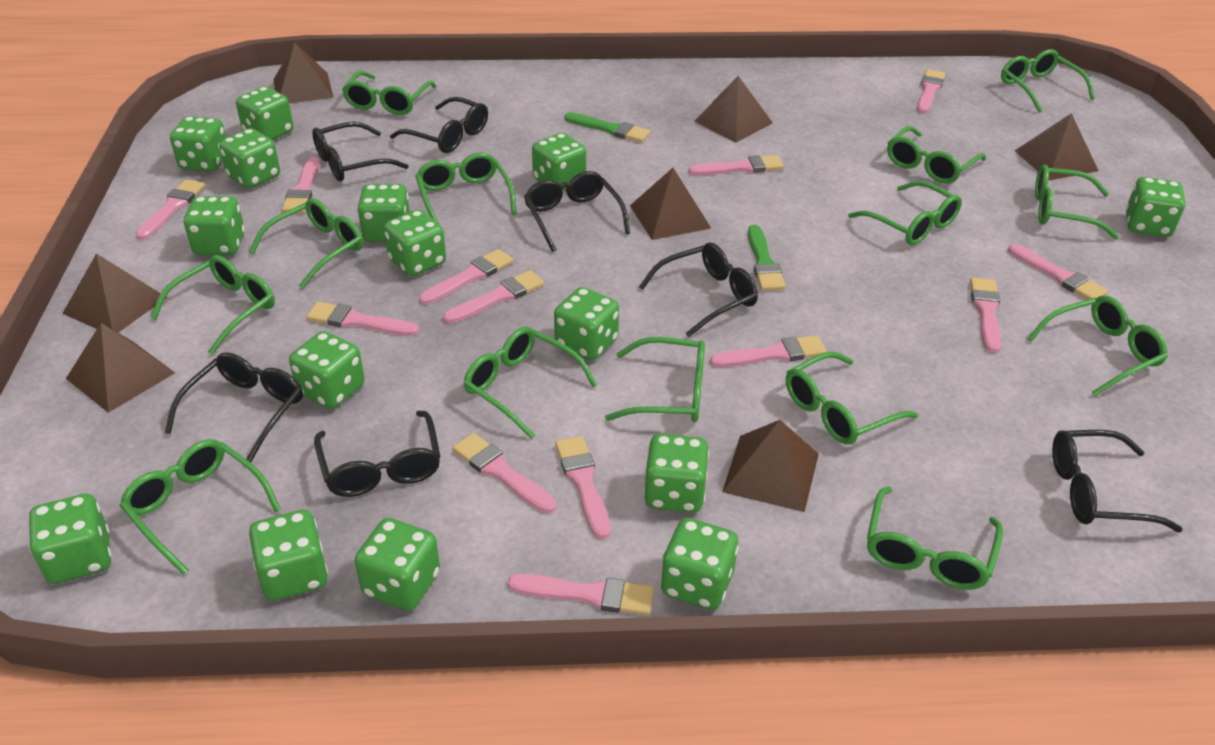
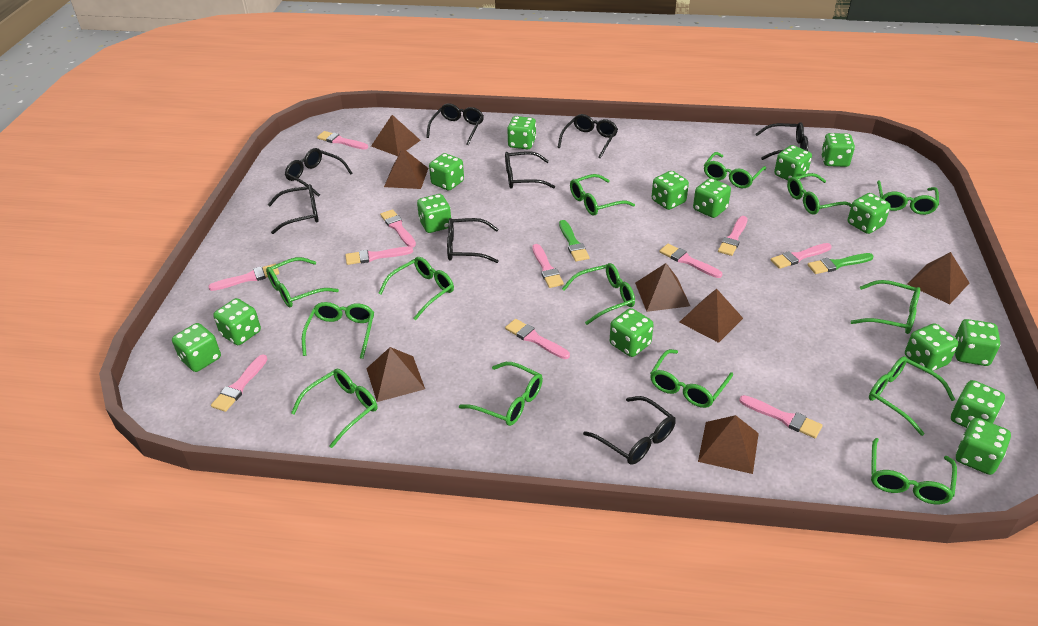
black glasses: [164,352,303,463] [312,122,409,181] [314,411,440,497] [390,97,488,153] [524,171,630,252] [639,242,758,337] [1052,430,1183,532] = 7 -> [268,184,319,234] [285,148,353,197] [426,103,484,145] [447,218,499,263] [505,151,555,189] [557,114,618,158] [583,396,676,465] [756,122,808,160] = 8
pink brush: [136,179,205,240] [281,156,320,213] [306,302,419,336] [419,249,513,305] [443,270,544,324] [452,433,556,513] [508,574,654,616] [555,436,611,539] [688,155,784,175] [710,335,827,367] [917,69,945,114] [970,277,1001,353] [1008,244,1108,300] = 13 -> [208,264,279,291] [211,354,268,412] [317,131,368,150] [345,247,413,265] [380,209,416,247] [505,319,570,359] [532,244,564,288] [659,244,722,278] [718,216,747,256] [739,395,823,438] [771,243,832,269] = 11

